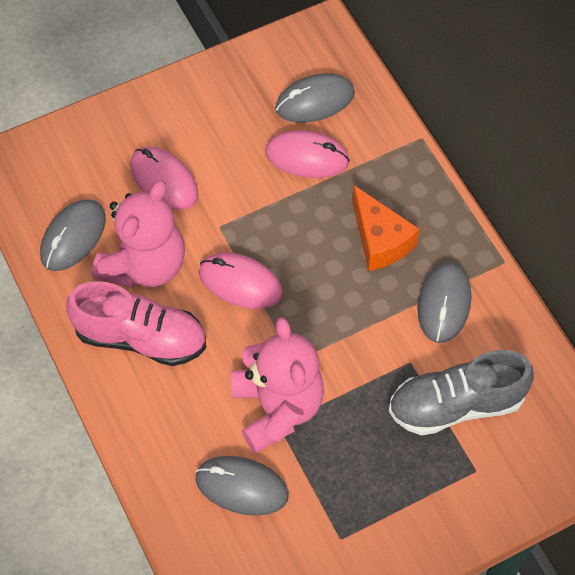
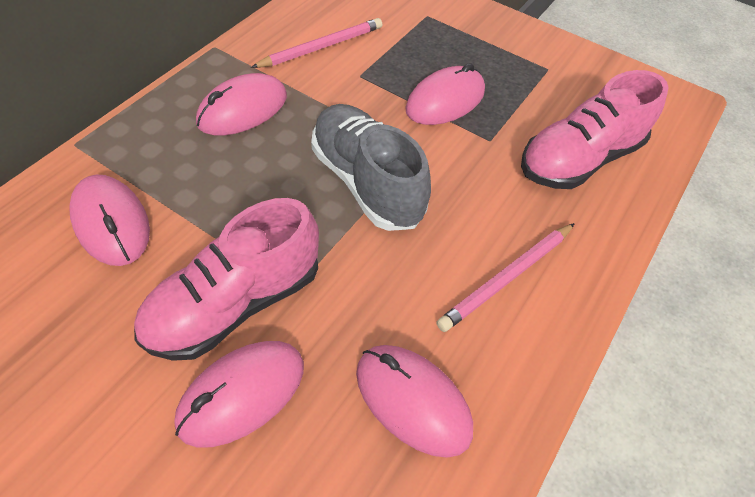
grey mouse: [40,199,106,271] [195,456,289,516] [275,73,355,123] [417,262,471,343] = 4 -> none = 0
orange cheese: [352,185,420,271] = 1 -> none = 0
pink mouse: [130,147,198,210] [199,253,283,309] [265,130,350,178] = 3 -> [69,174,150,266] [174,341,304,448] [196,73,287,135] [356,345,473,458] [405,63,485,125] = 5
pink pencil: none = 0 -> [251,18,382,68] [436,223,575,332] = 2
pink shoe: [66,281,206,366] = 1 -> [134,198,319,361] [521,70,669,189] = 2
pink teddy bear: [92,181,185,288] [231,317,324,453] = 2 -> none = 0

